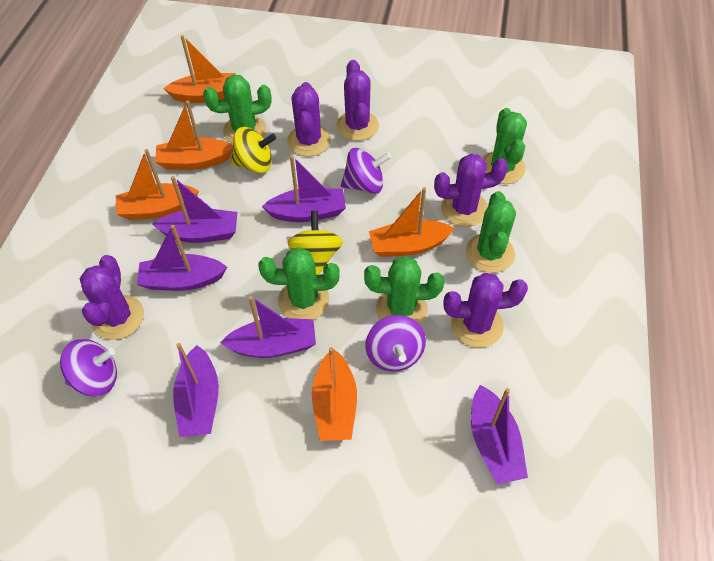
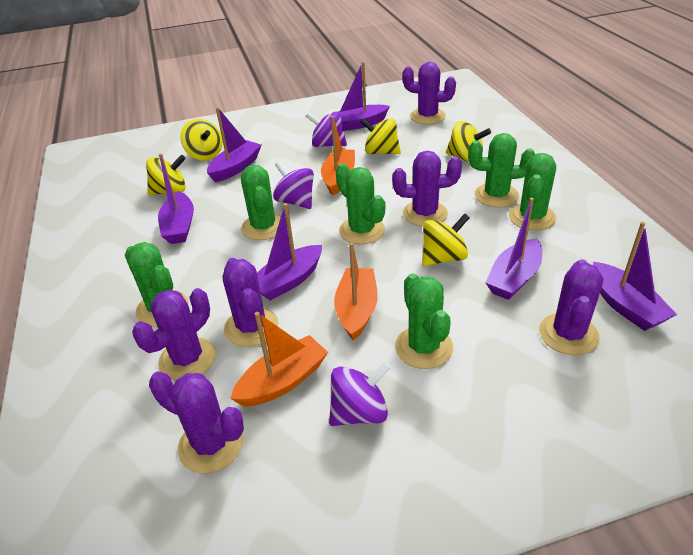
green cactus: [203,75,272,144] [258,247,340,320] [364,256,444,325] [466,191,516,273] [483,108,527,184] = 5 -> [125,242,189,327] [241,165,281,240] [336,163,385,244] [395,273,453,369] [468,133,535,208] [509,153,556,231] = 6
orange boat: [116,149,199,220] [155,101,233,170] [163,35,236,103] [312,347,357,441] [369,187,455,257] = 5 -> [230,312,328,407] [321,116,355,196] [334,242,378,341] = 3
purple cactus: [80,255,144,340] [287,82,331,156] [336,60,379,141] [434,154,508,227] [443,273,528,348] = 5 -> [132,288,216,380] [149,372,244,473] [223,258,279,347] [392,151,462,226] [403,62,456,124] [539,259,603,355] = 6
yellow spinning top: [231,127,276,173] [288,210,343,275] = 2 -> [146,154,186,195] [180,119,223,160] [360,118,401,154] [422,213,470,266] [446,121,491,162] = 5

